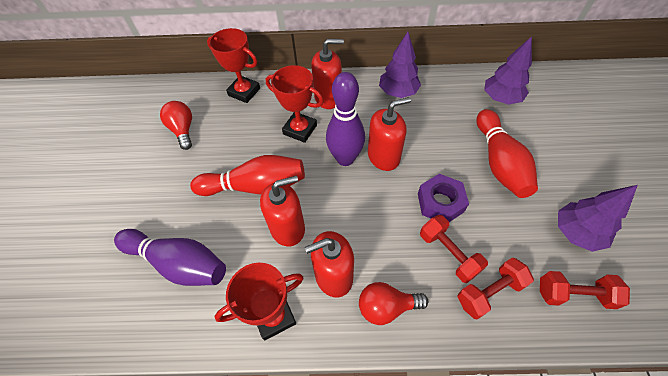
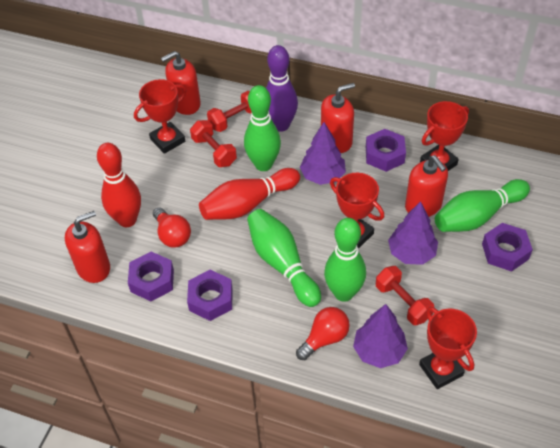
green bowling pin: none = 0 -> [244,85,281,171] [247,209,321,307] [324,218,366,302] [435,179,530,232] = 4
purple bowling pin: [114,229,226,286] [326,72,365,166] = 2 -> [266,45,298,132] = 1
purple nut: [418,174,469,222] = 1 -> [128,252,174,301] [187,270,233,321] [366,129,406,172] [482,223,533,272] = 4
red trophy: [207,28,260,103] [214,263,304,341] [266,65,324,143] = 3 -> [134,79,186,154] [330,173,384,249] [419,307,477,389] [420,101,469,171] = 4

